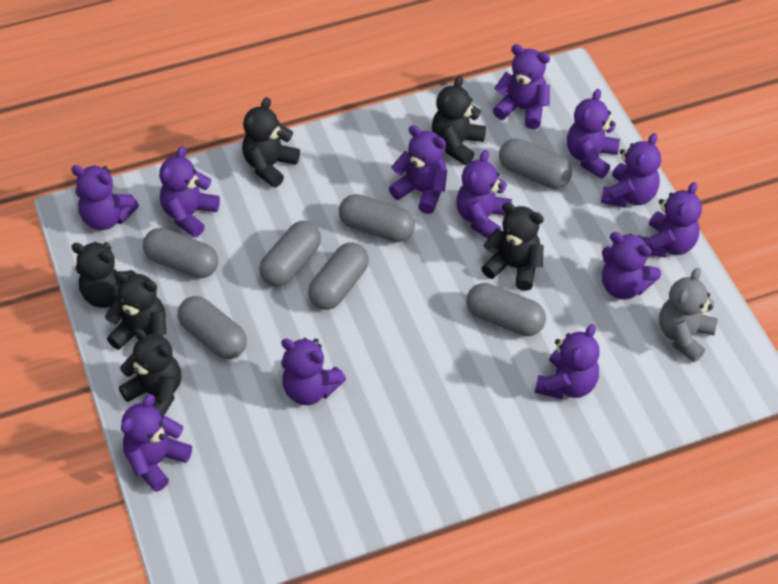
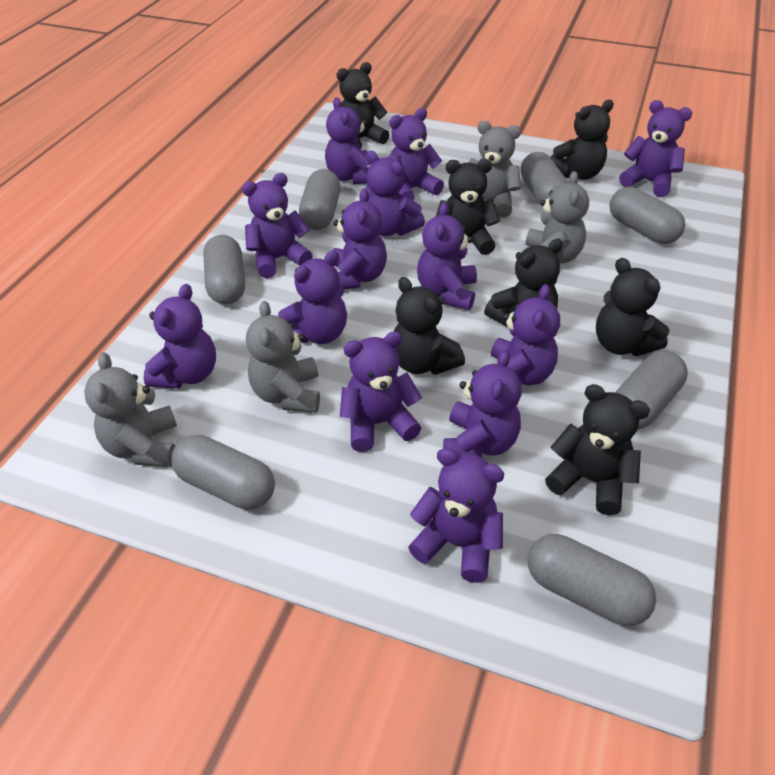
black teddy bear: [71,242,137,308] [105,272,167,350] [119,328,182,415] [242,97,300,188] [432,76,486,165] [481,202,544,291] = 6 -> [337,62,390,148] [393,277,465,375] [436,159,500,255] [484,239,563,326] [545,384,650,516] [550,100,614,180] [596,258,669,356] = 7
grey teddy bear: [659,268,718,362] = 1 -> [84,352,177,467] [246,301,320,413] [469,121,521,217] [525,171,589,263] = 4
purple teddy bear: [71,165,139,230] [121,394,192,492] [159,146,220,238] [281,338,346,405] [389,125,447,214] [456,150,512,238] [493,44,550,129] [535,324,600,399] [567,89,620,178] [601,133,661,208] [602,232,661,300] [642,182,702,257] = 12 -> [144,284,216,389] [242,173,313,278] [278,251,347,344] [325,97,370,184] [333,189,387,290] [340,332,422,452] [365,150,425,236] [387,108,444,200] [408,448,504,583] [417,202,477,310] [443,349,522,458] [491,284,560,386] [619,100,692,197] = 13

